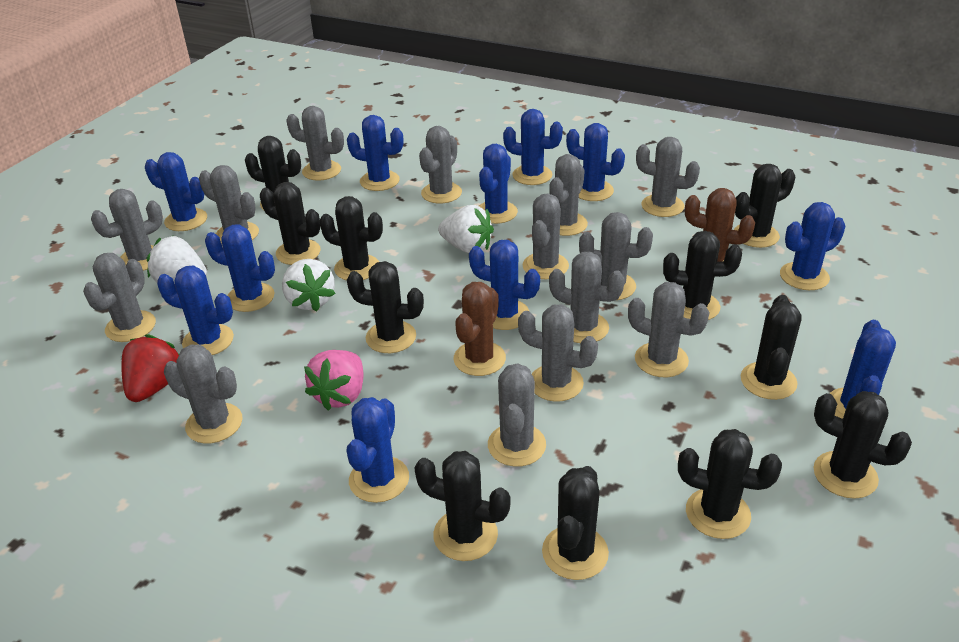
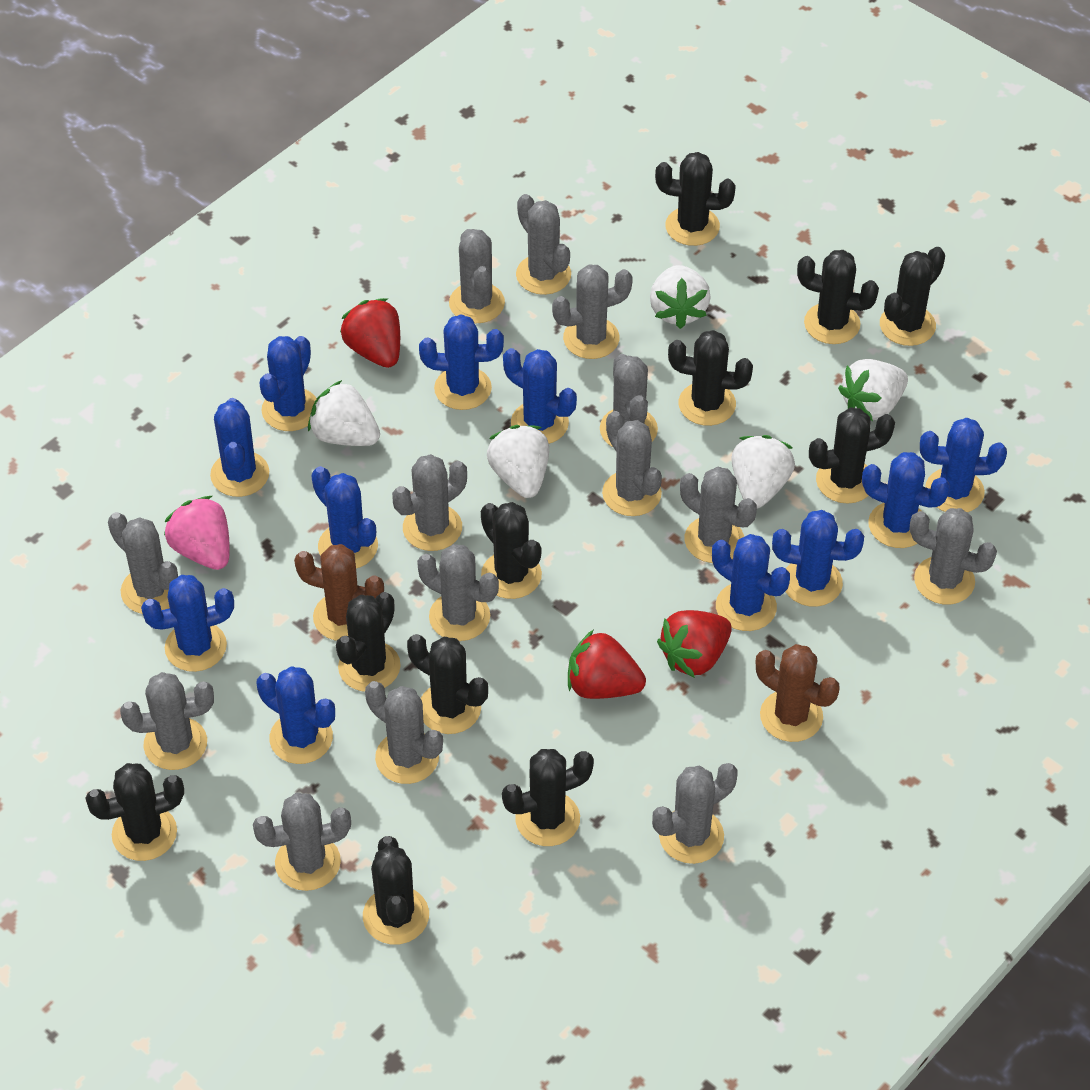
red strawberry: [121,334,179,402] = 1 -> [340,298,400,368] [568,630,646,699] [657,610,732,678] = 3
white strawberry: [147,236,207,284] [282,259,336,312] [438,205,494,253] = 3 -> [308,380,380,446] [487,425,549,498] [650,265,711,329] [731,435,795,509] [838,359,908,421] = 5

